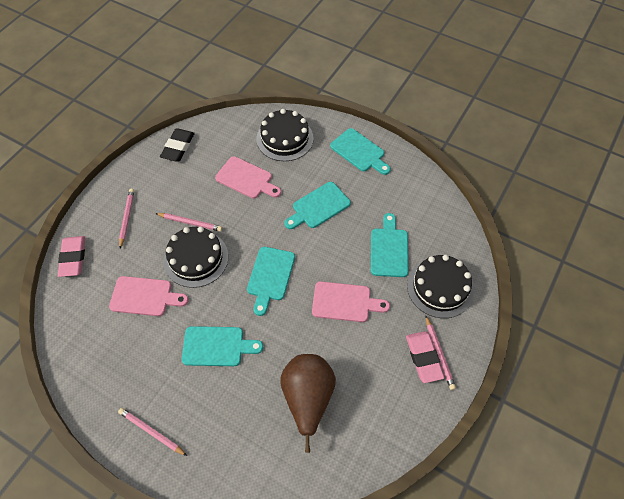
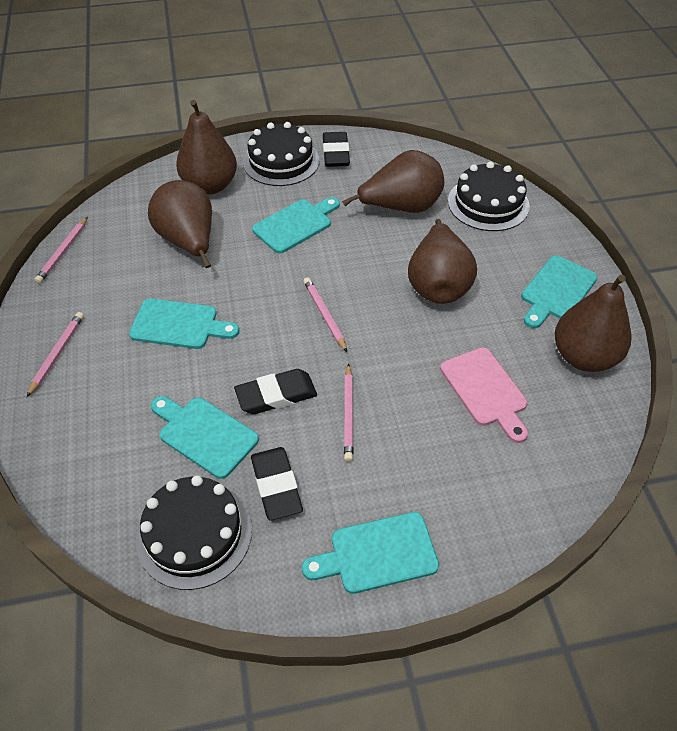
black eraser: [160,128,195,161] = 1 -> [234,369,317,414] [251,447,303,521] [323,132,350,167] = 3
brown pear: [280,354,336,453] = 1 -> [148,180,212,268] [176,100,237,195] [342,150,444,213] [408,219,477,304] [555,275,631,372] = 5
pink cutting board: [109,276,188,316] [215,156,281,198] [312,281,390,322] = 3 -> [440,348,528,443] = 1
pink eraser: [58,236,85,277] [406,331,445,383] = 2 -> none = 0

